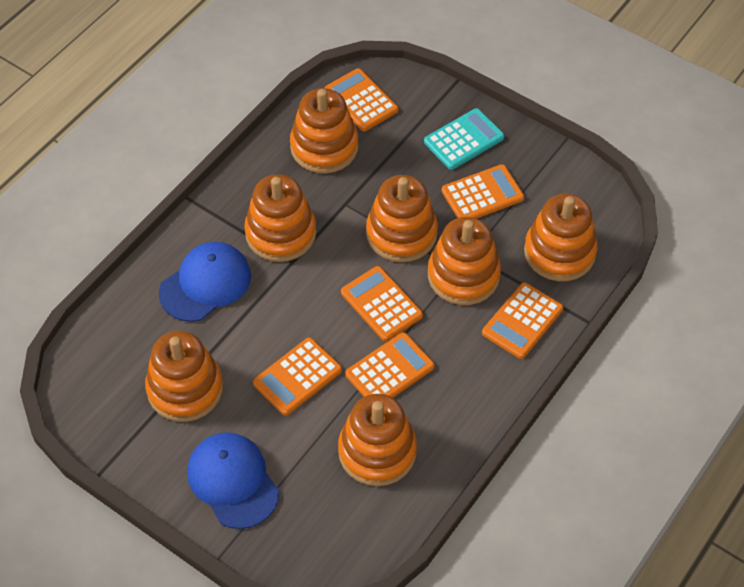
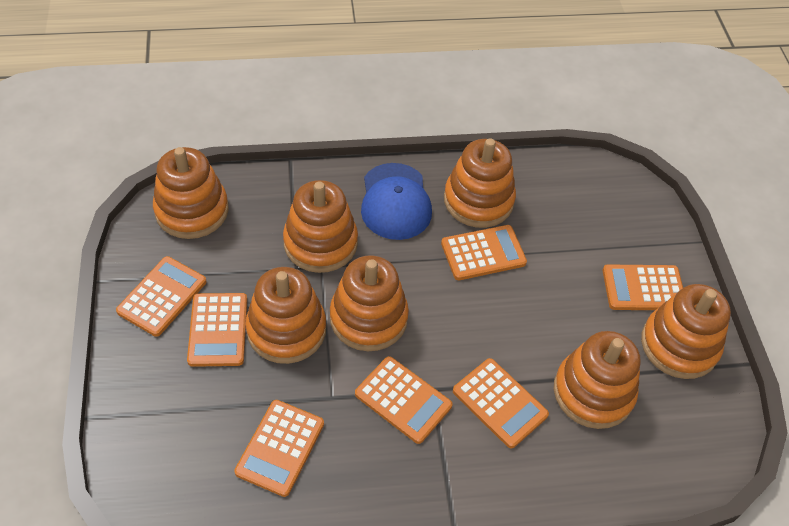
blue cap: [159,242,251,322] [187,432,279,529] = 2 -> [361,163,432,240] = 1
orange calculator: [253,337,342,416] [324,68,399,131] [341,266,423,341] [345,332,435,398] [442,164,524,219] [482,282,563,359] = 6 -> [116,256,206,337] [187,293,247,367] [234,400,324,497] [355,356,453,444] [441,225,527,280] [453,358,549,448] [603,264,683,310] = 7
turquoise calculator: [424,108,504,170] = 1 -> none = 0

